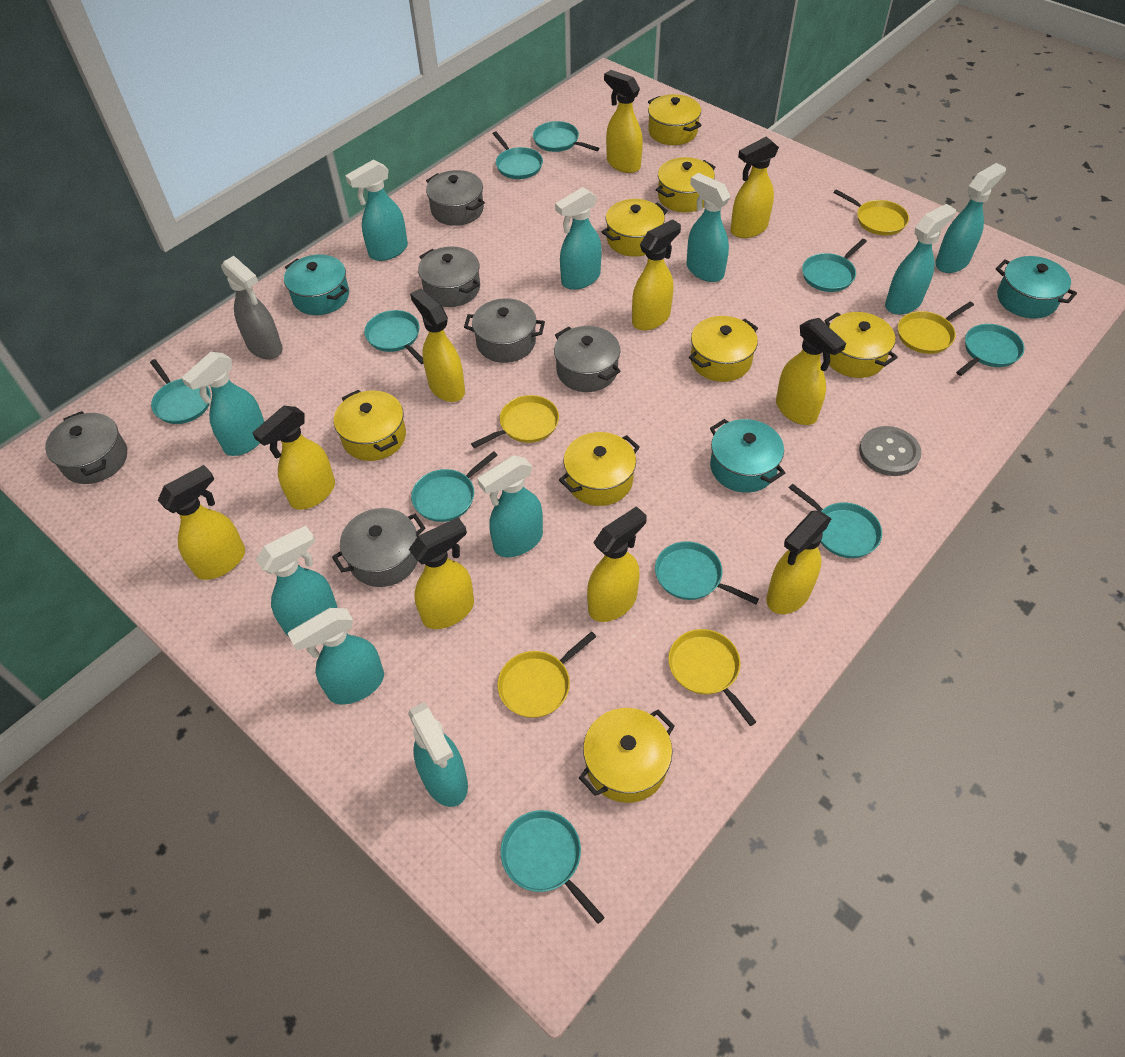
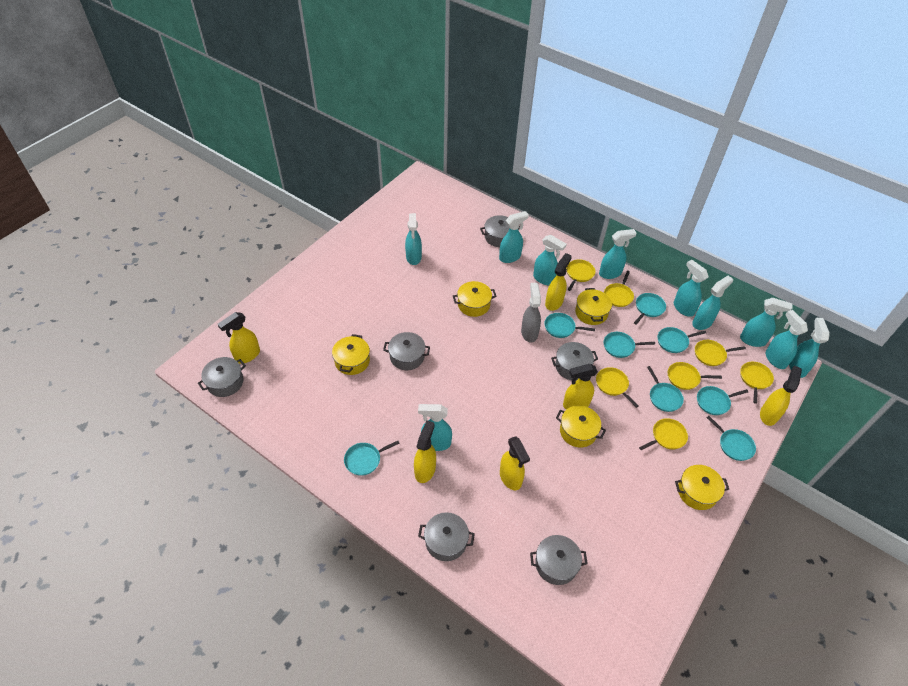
grey button: [859,426,921,476] = 1 -> none = 0
turquoise pan: [150,359,210,424] [364,310,424,364] [411,451,498,522] [492,131,543,179] [500,810,605,924] [533,121,599,152] [655,541,759,604] [789,484,882,558] [802,239,867,292] [956,324,1025,376] = 10 -> [344,441,400,476] [544,313,595,338] [604,332,655,358] [634,293,666,325] [647,366,684,412] [658,327,706,353] [697,386,748,415] [707,416,756,461] = 8
turquoise pot: [284,255,349,315] [710,419,785,493] [996,256,1077,319] = 3 -> none = 0
yellow pan: [471,395,559,448] [497,632,597,718] [668,629,756,726] [833,189,909,235] [898,302,974,354] = 5 -> [566,259,596,291] [596,367,639,408] [604,271,634,307] [639,418,688,450] [668,362,722,390] [695,340,746,366] [740,362,774,404] = 7
yellow pot: [334,390,406,461] [559,432,640,506] [579,708,675,803] [602,199,668,257] [648,94,702,145] [656,157,715,212] [689,316,758,382] [824,312,898,378] = 8 -> [332,334,370,375] [453,281,496,317] [556,405,606,447] [575,288,612,325] [675,465,729,510] = 5
yellow spray bottle: [158,465,245,580] [253,406,335,510] [409,517,474,629] [410,288,465,402] [587,506,647,622] [604,70,643,173] [632,219,681,330] [730,137,779,238] [766,510,832,614] [776,318,846,425] = 10 -> [218,312,260,364] [414,421,436,483] [500,436,530,490] [545,253,572,311] [563,364,598,410] [760,366,802,426] = 6

